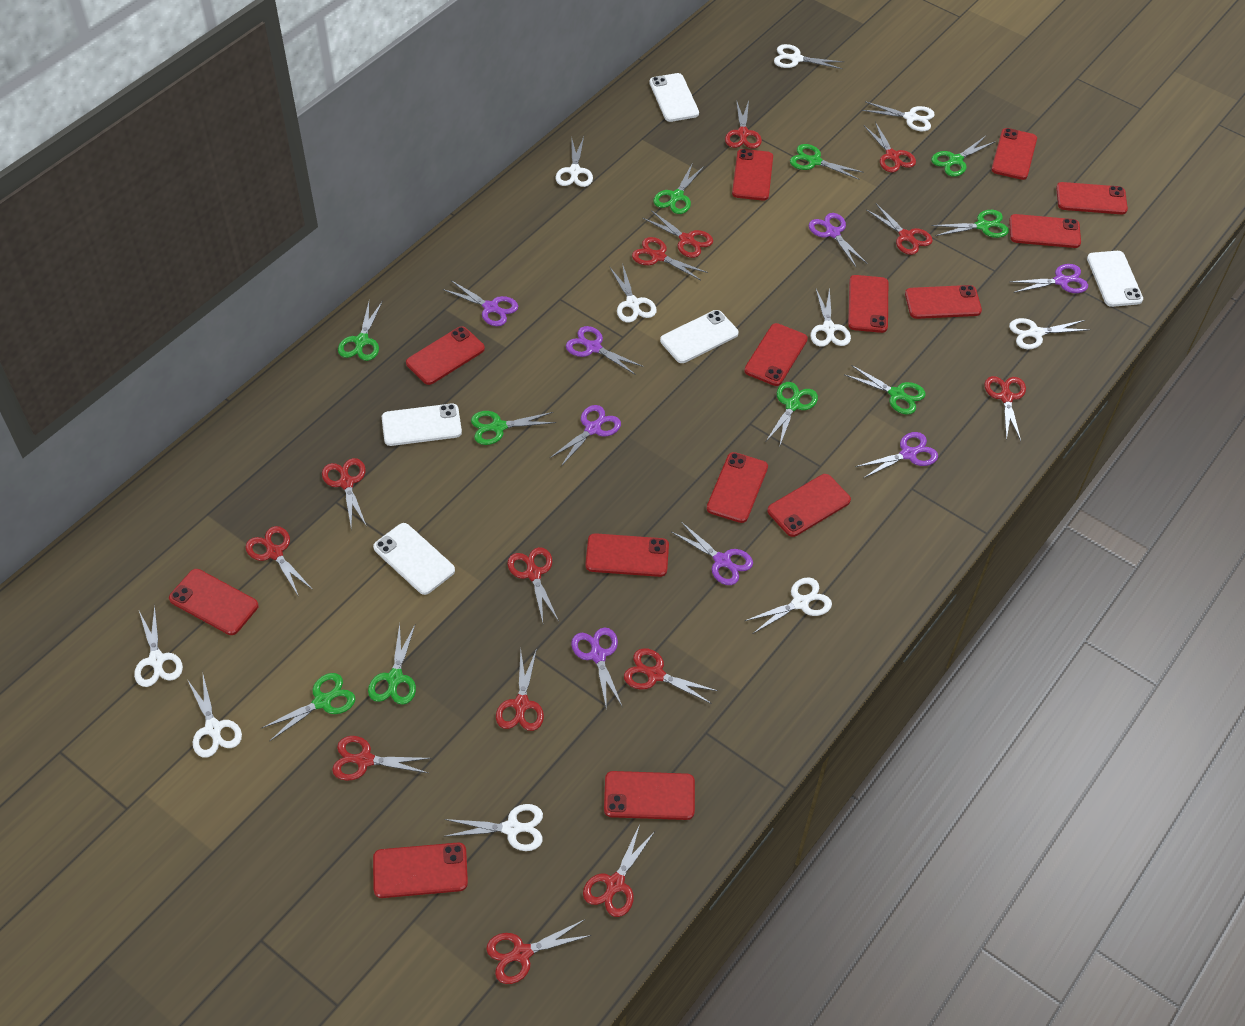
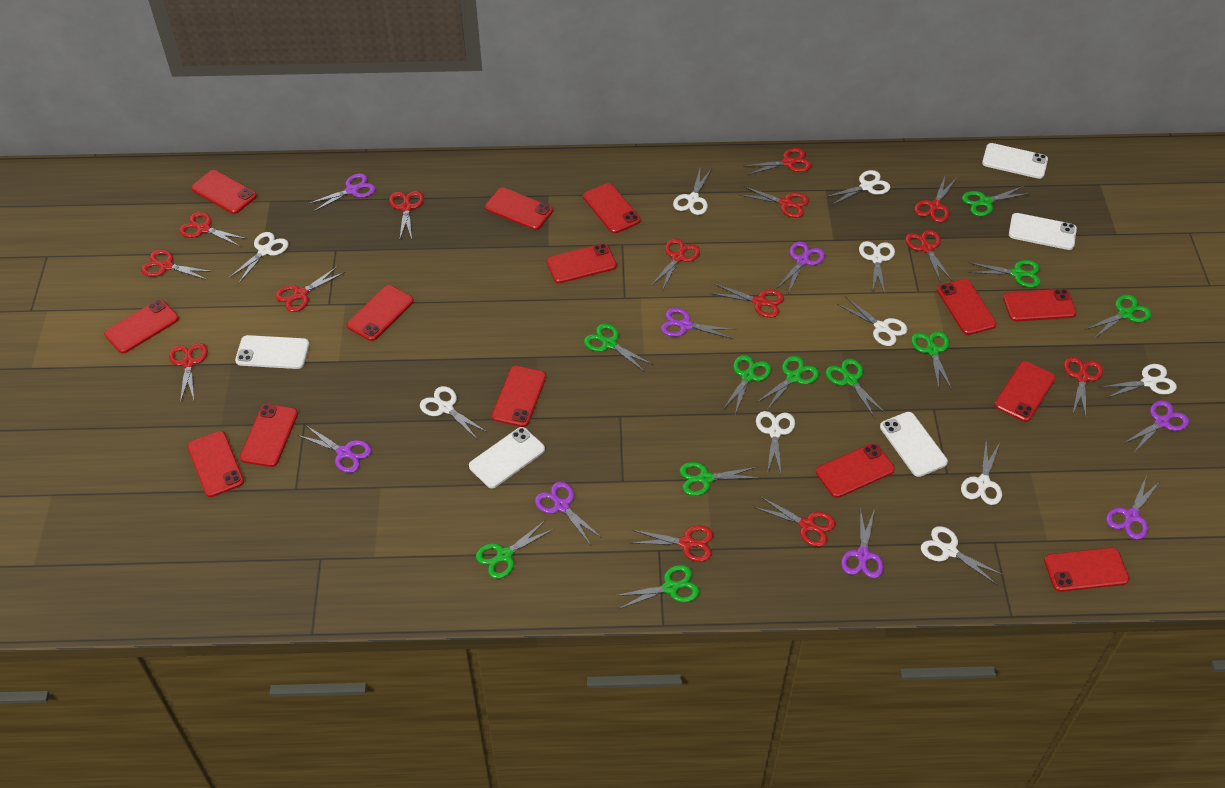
green scissors: [262,673,355,742] [338,301,383,361] [368,623,416,705] [471,411,556,445] [653,164,704,214] [766,382,818,445] [790,144,864,180] [844,365,926,414] [931,136,995,177] [932,210,1009,238] = 10 -> [476,520,554,579] [584,323,653,372] [614,565,700,609] [679,462,761,496] [722,355,771,414] [756,356,819,410] [826,359,886,418] [911,331,952,389] [962,186,1030,216] [968,260,1041,288] [1085,295,1151,339] = 11

